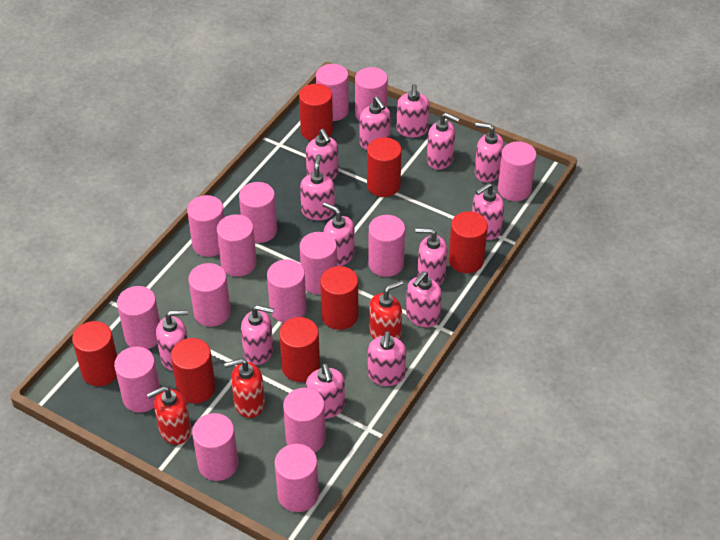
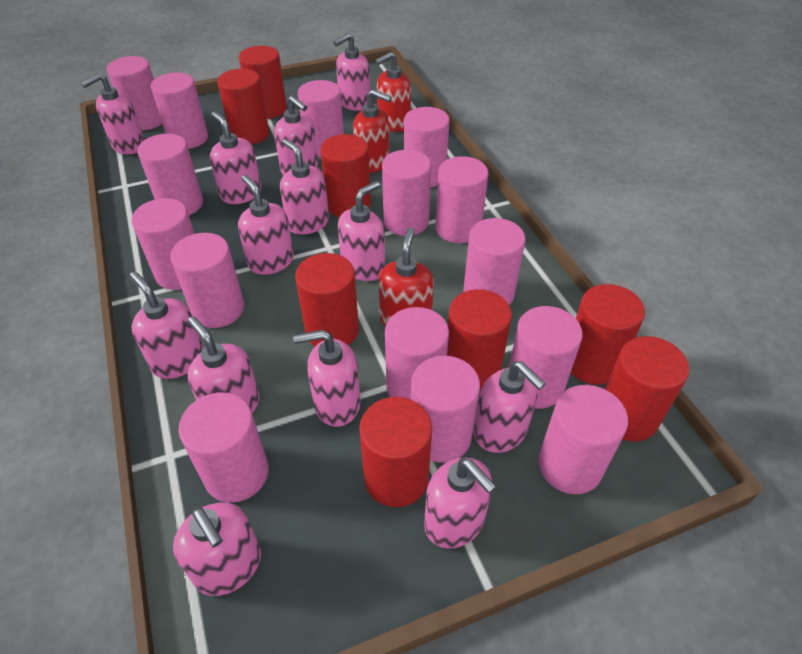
pink soap dispenser: [156,310,188,371] [241,305,274,365] [300,154,335,220] [306,129,339,180] [306,363,345,419] [323,202,355,266] [359,96,391,150] [368,331,406,386] [396,84,430,137] [406,271,442,327] [415,228,447,285] [427,113,460,170] [472,183,504,240] [475,122,504,182] = 14 -> [81,73,145,154] [130,272,204,379] [173,502,261,596] [187,316,260,413] [210,111,261,204] [238,175,294,275] [274,95,318,175] [280,139,329,235] [293,330,360,427] [333,33,370,111] [338,181,385,281] [424,457,496,549] [474,361,546,453] = 13
red cylinder: [72,321,117,386] [171,338,216,404] [279,317,320,382] [299,84,333,141] [320,266,358,330] [367,137,402,197] [449,211,488,273] = 7 -> [217,69,269,144] [239,46,287,119] [295,253,359,346] [320,134,371,217] [359,397,432,507] [447,289,512,390] [571,284,645,385] [605,336,689,442] = 8

